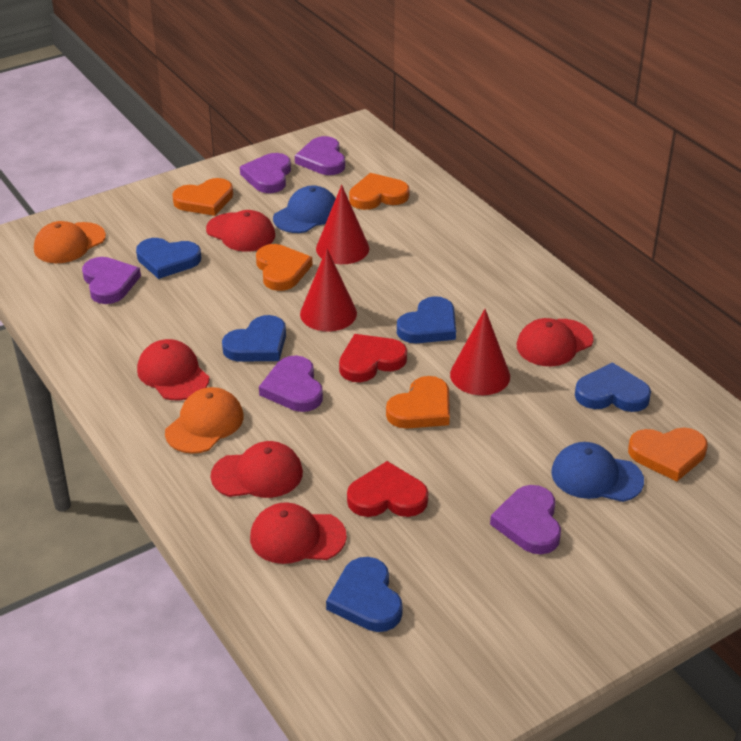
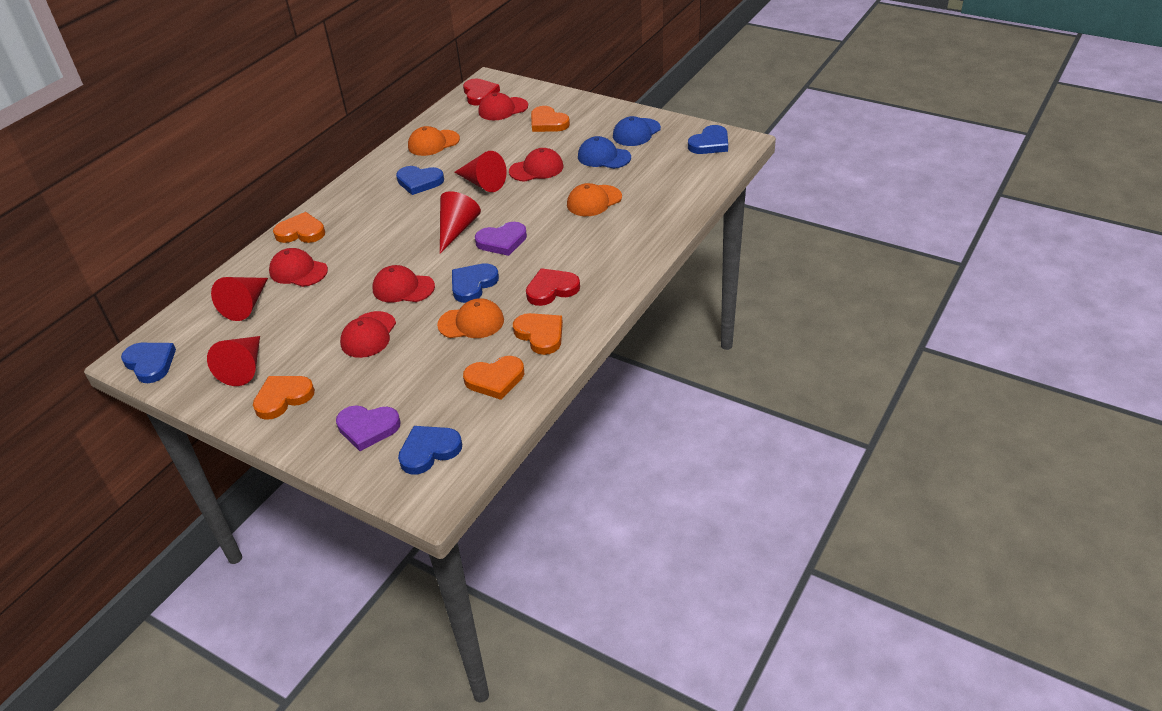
orange cap: [34,221,106,263] [165,387,244,454] = 2 -> [408,126,460,156] [437,298,504,338] [567,183,622,216] = 3
purple heart: [82,257,141,304] [240,153,291,193] [259,356,323,412] [295,136,345,175] [490,485,561,554] = 5 -> [336,405,401,451] [475,222,527,256] = 2
red cone: [300,248,357,331] [316,185,369,264] [450,309,510,395] = 3 -> [207,336,260,386] [211,277,268,321] [440,191,481,254] [454,151,507,192] = 4

